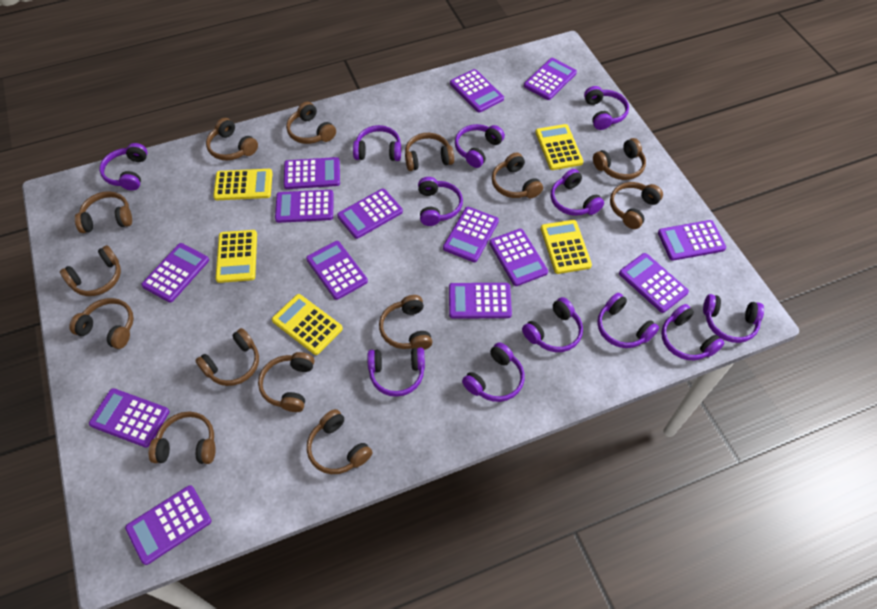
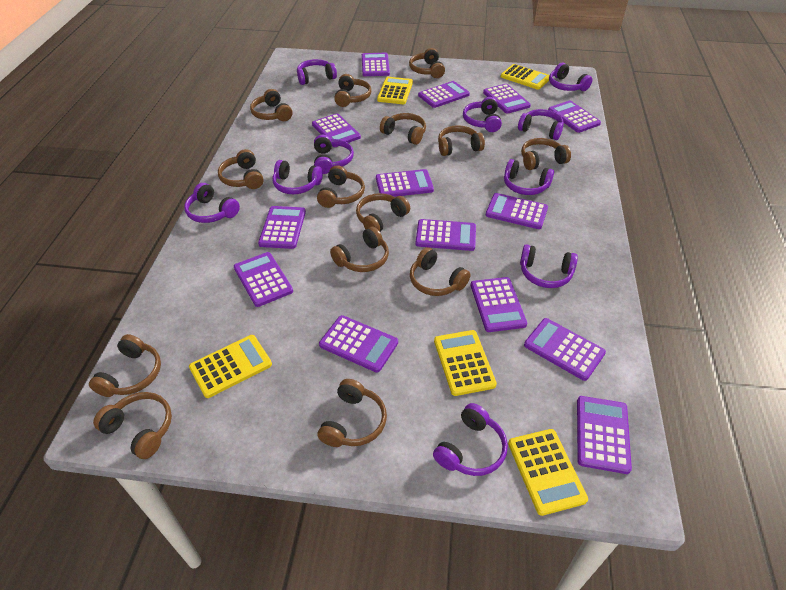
purple headphones: [99,143,148,191] [353,125,401,161] [367,348,425,397] [418,177,463,226] [455,124,505,168] [462,342,524,402] [522,297,583,352] [551,169,604,216] [584,86,629,130] [597,293,659,348] [661,304,724,360] [703,294,764,343] = 12 -> [184,183,240,223] [273,160,323,194] [297,59,337,85] [314,135,354,174] [433,403,508,476] [463,97,502,132] [504,159,554,195] [518,109,564,140] [520,244,578,288] [549,63,592,91] = 10

